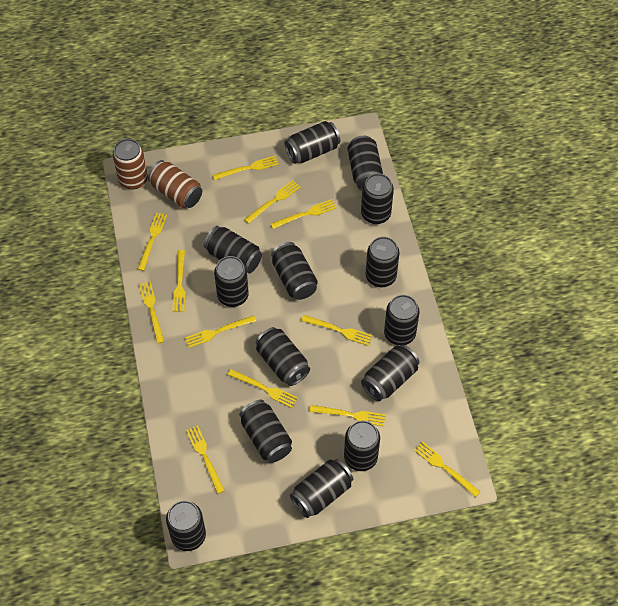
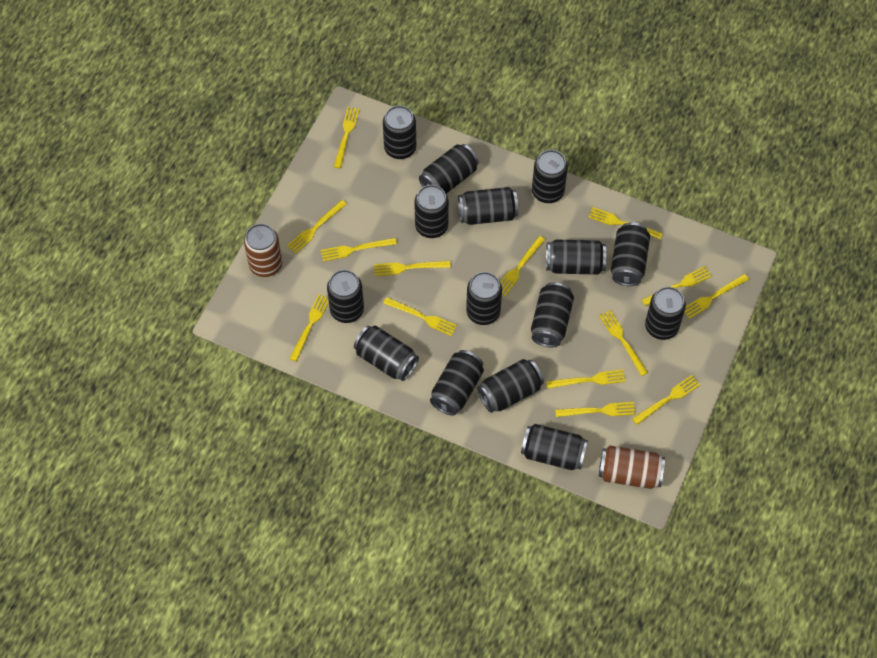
black can: [166,500,206,551] [204,226,262,273] [214,256,249,307] [239,400,292,463] [256,327,310,386] [271,242,318,300] [285,121,340,164] [290,459,353,518] [344,420,380,471] [347,136,383,190] [361,173,394,224] [361,345,419,401] [366,237,399,287] [384,295,420,346] = 14 -> [327,270,364,323] [354,326,419,381] [383,106,417,159] [414,185,449,238] [419,144,479,194] [430,350,484,416] [458,187,518,225] [466,272,502,325] [477,359,544,413] [521,424,588,470] [531,282,574,347] [532,150,568,203] [546,239,606,275] [611,222,650,286] [645,287,686,340] = 15
yellow fork: [138,212,167,271] [139,281,164,344] [172,250,186,312] [185,315,256,348] [186,425,225,494] [213,156,279,180] [228,369,298,408] [244,180,300,224] [271,199,337,229] [301,315,373,346] [310,405,385,426] [414,441,480,497] = 12 -> [287,200,347,254] [289,294,329,362] [321,238,397,261] [334,107,360,169] [374,261,451,276] [383,297,457,336] [500,236,545,296] [546,369,626,389] [555,402,636,417] [588,207,663,240] [599,310,648,376] [632,375,700,425] [642,266,712,306] [684,274,749,319] = 14

